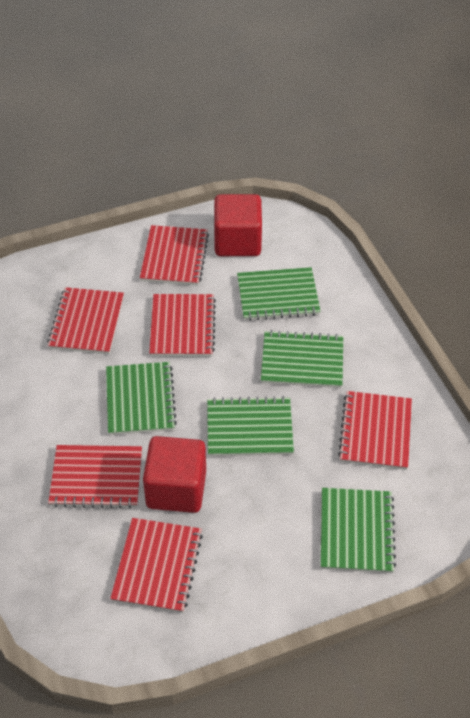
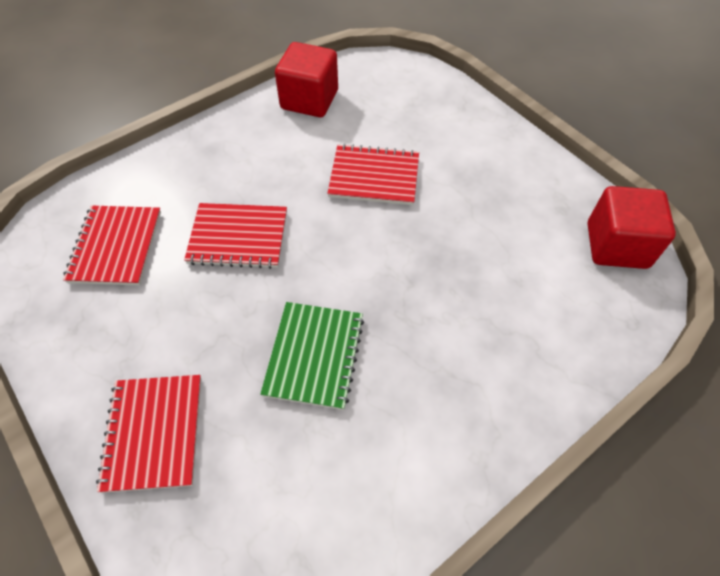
green notebook: [106,362,177,435] [207,396,294,456] [237,267,321,321] [261,330,343,388] [321,488,396,573] = 5 -> [260,302,364,410] = 1
red notebook: [47,287,124,354] [48,445,142,509] [110,518,203,613] [140,225,209,286] [149,294,216,357] [338,391,412,470] = 6 -> [63,205,161,285] [96,375,201,493] [184,203,287,269] [327,144,419,205] = 4

